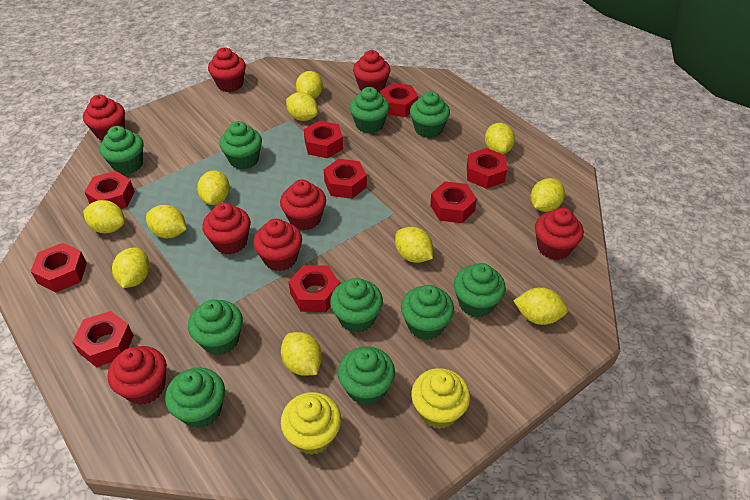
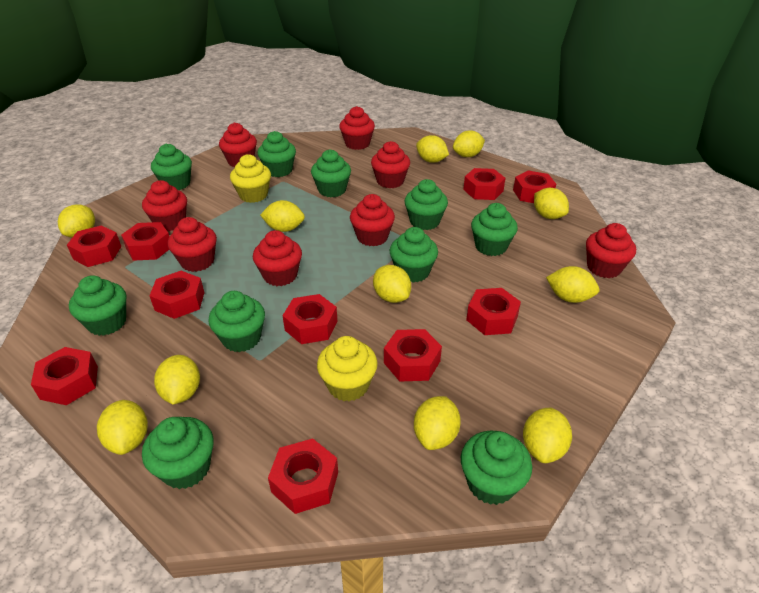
red nut: [30,243,87,292] [72,311,134,367] [85,171,135,209] [289,265,340,312] [304,121,343,158] [324,159,367,199] [380,83,418,117] [430,181,477,223] [467,148,507,189] = 9 -> [31,347,98,405] [67,225,121,267] [121,222,169,261] [150,271,205,319] [268,438,338,514] [283,294,338,344] [384,329,442,382] [463,168,505,200] [466,288,521,335] [513,171,556,203] = 10

